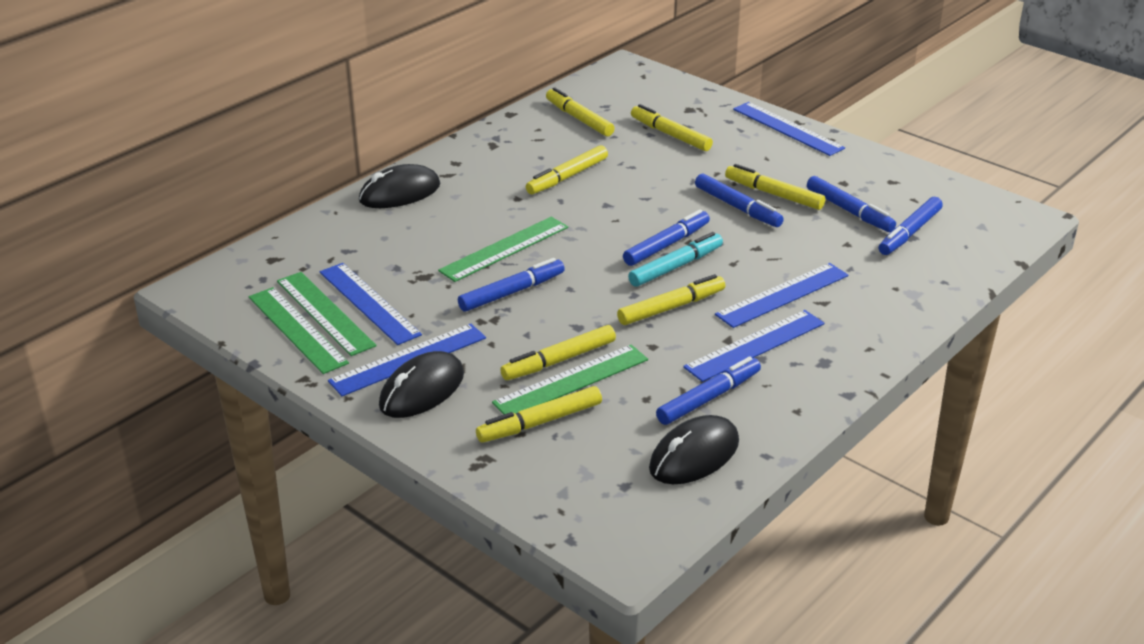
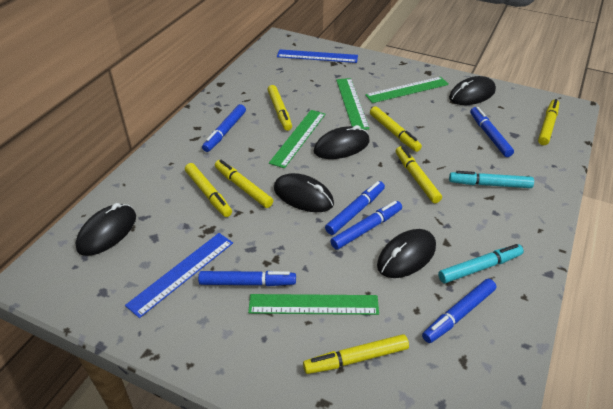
black mouse: [359,164,440,208] [379,351,464,418] [649,415,739,484] = 3 -> [75,203,136,256] [274,173,334,212] [314,125,370,159] [377,229,436,278] [449,76,496,105] = 5
blue ruler: [320,263,422,345] [328,323,486,396] [683,310,824,382] [715,263,848,328] [733,102,845,156] = 5 -> [125,233,233,318] [277,49,358,63] = 2
turquoise marker: [628,232,723,287] = 1 -> [438,244,524,283] [449,171,534,188] = 2

